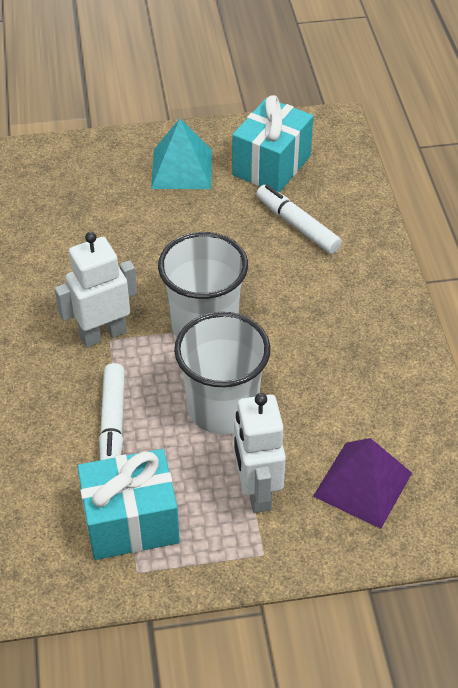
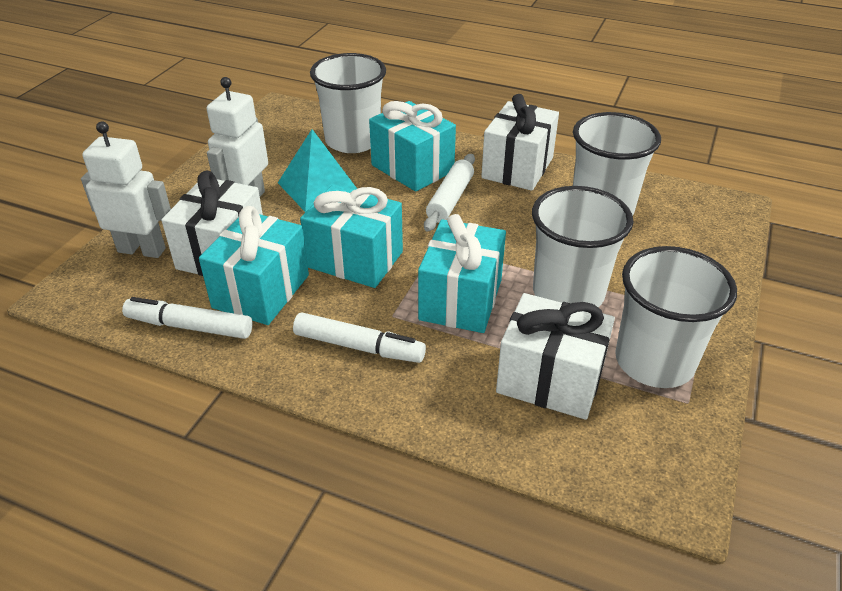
purple pyramid: [313,438,412,529] = 1 -> none = 0
turquoise gift: [77,449,180,560] [232,95,313,193] = 2 -> [199,206,309,325] [300,184,403,288] [369,101,456,192] [418,214,506,333] = 4
white cup: [158,232,248,337] [174,312,271,434] = 2 -> [310,53,386,153] [532,186,633,307] [573,112,661,215] [615,246,737,388] = 4
white gift: none = 0 -> [161,170,263,276] [481,94,559,191] [496,293,615,420] = 3
white rolling pin: none = 0 -> [424,154,475,232] = 1

